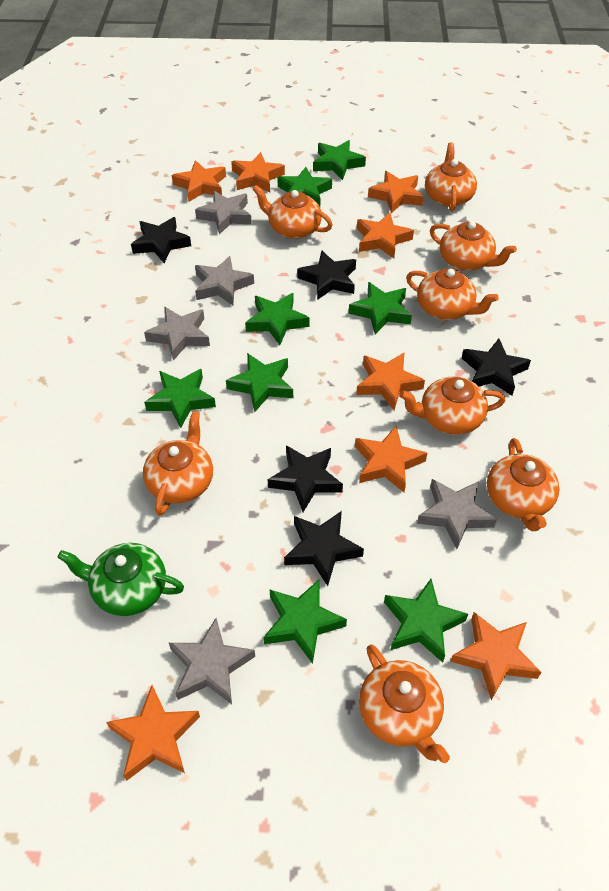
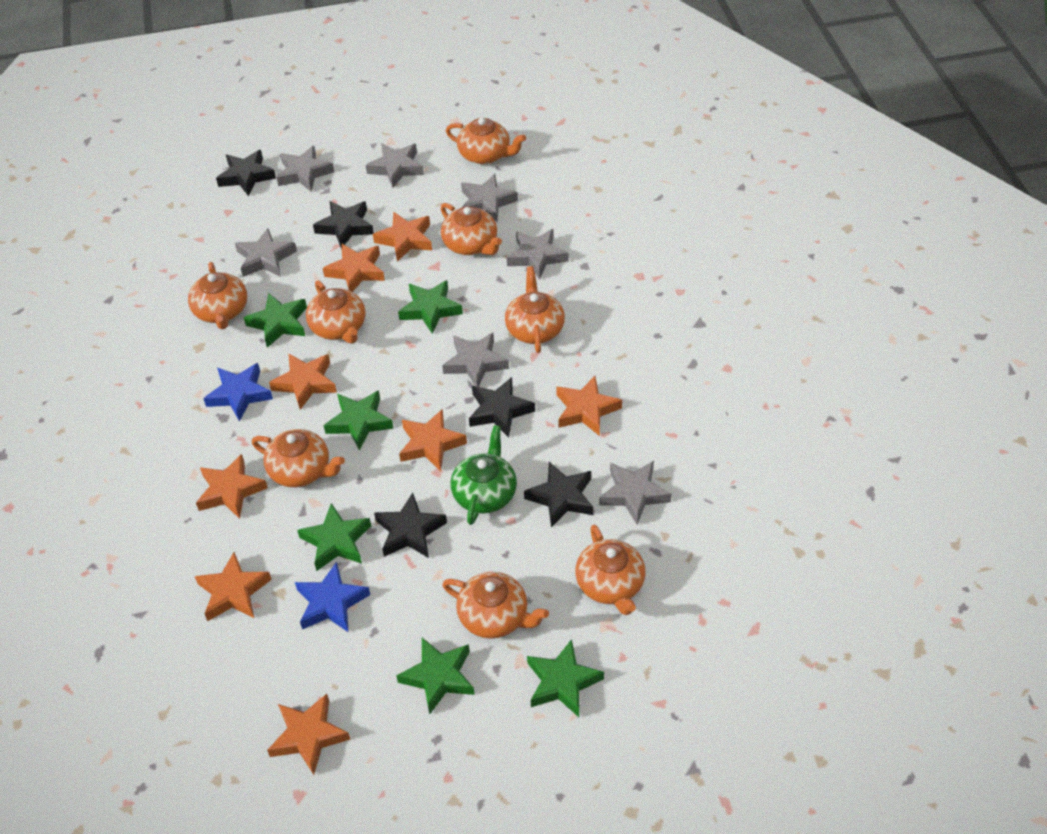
blue star: none = 0 -> [203,363,273,422] [295,562,370,633] = 2
green star: [144,369,216,428] [226,353,293,412] [245,293,310,345] [264,580,347,664] [277,167,332,206] [313,140,366,180] [349,282,412,334] [384,579,468,662] = 8 -> [243,293,307,348] [297,503,371,571] [324,390,393,451] [396,638,475,715] [398,280,463,334] [527,639,604,717] = 6
grey star: [144,307,210,361] [169,618,255,704] [195,191,252,235] [195,256,254,305] [417,479,497,549] = 5 -> [235,228,297,277] [276,146,334,192] [366,143,424,188] [442,333,509,387] [461,174,518,222] [507,229,568,280] [599,461,672,525] = 7

